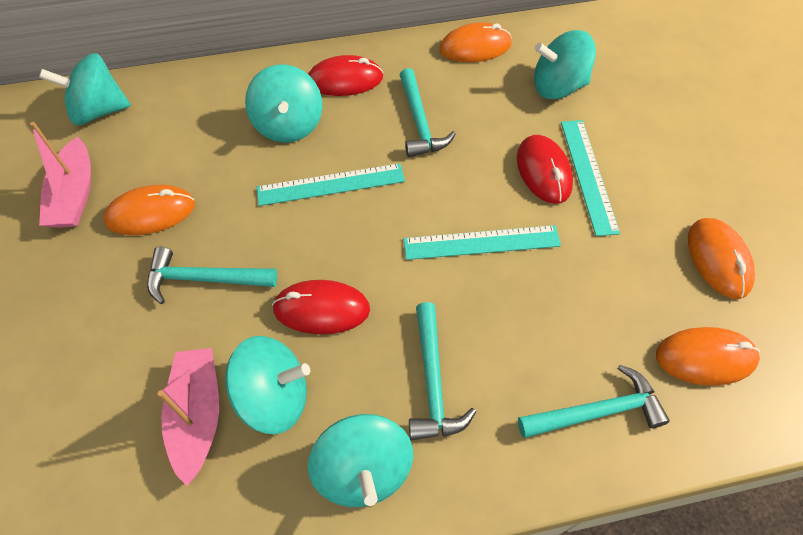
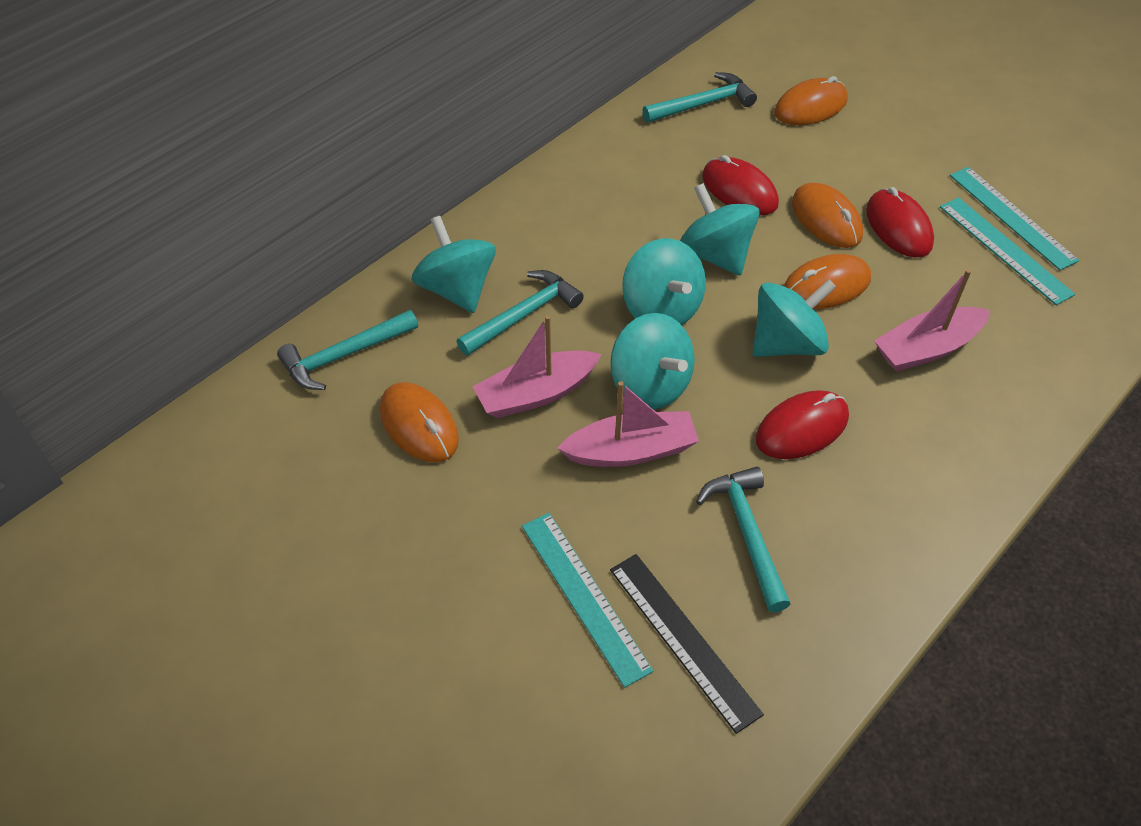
black ruler: none = 0 -> [610,554,764,734] = 1
pink boat: [30,122,91,228] [158,348,219,486] = 2 -> [472,315,602,418] [557,381,699,467] [874,269,990,372] = 3

